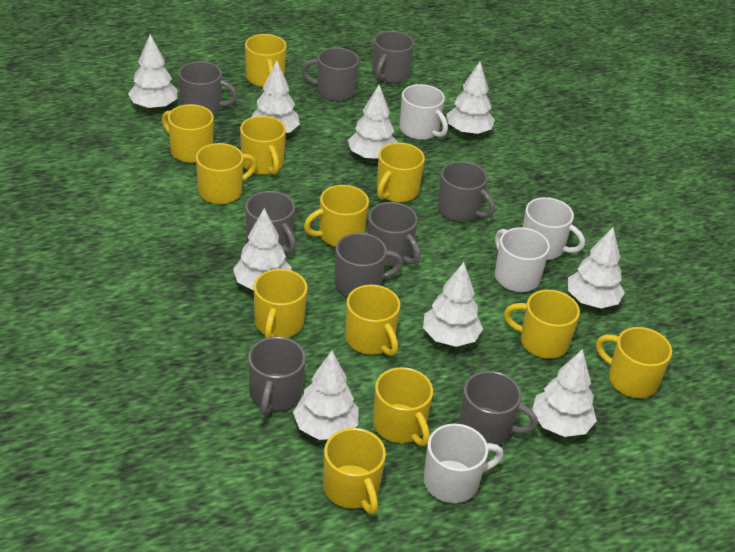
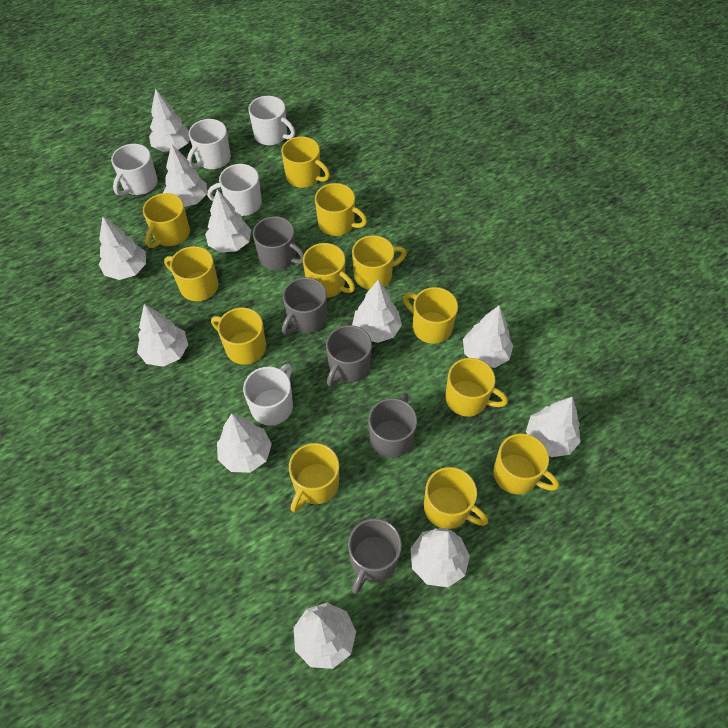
grey mug: [178,61,237,114] [245,191,296,254] [248,337,306,416] [301,47,359,101] [335,233,403,297] [367,202,421,266] [372,31,414,83] [437,161,495,222] [459,371,538,445] = 9 -> [253,216,304,270] [282,277,327,335] [326,325,372,387] [348,518,402,594] [368,393,417,458] = 5
white mug: [399,84,448,140] [424,424,503,503] [495,227,550,292] [523,197,585,260] = 4 -> [111,144,158,196] [187,119,231,169] [207,164,262,216] [243,364,293,426] [248,96,295,145] = 5
white tree: [128,34,177,110] [233,208,292,291] [252,61,300,133] [293,351,359,440] [348,85,398,160] [423,262,483,347] [446,62,495,135] [532,349,597,437] [568,227,625,308] = 9 -> [99,216,146,280] [137,304,188,367] [149,89,190,152] [163,143,207,207] [205,189,251,253] [217,413,272,473] [294,603,356,669] [352,280,402,343] [411,528,470,587] [463,306,513,368] [526,397,581,457] = 11

